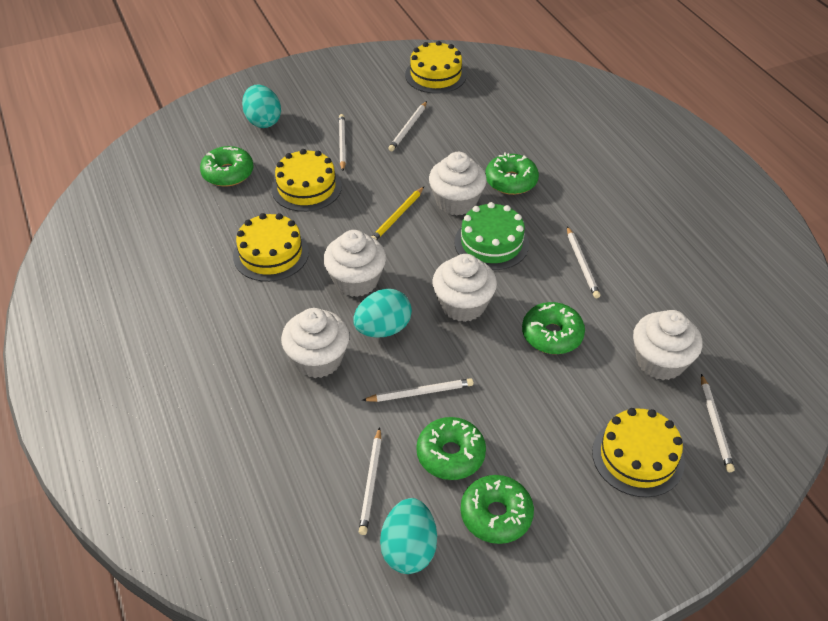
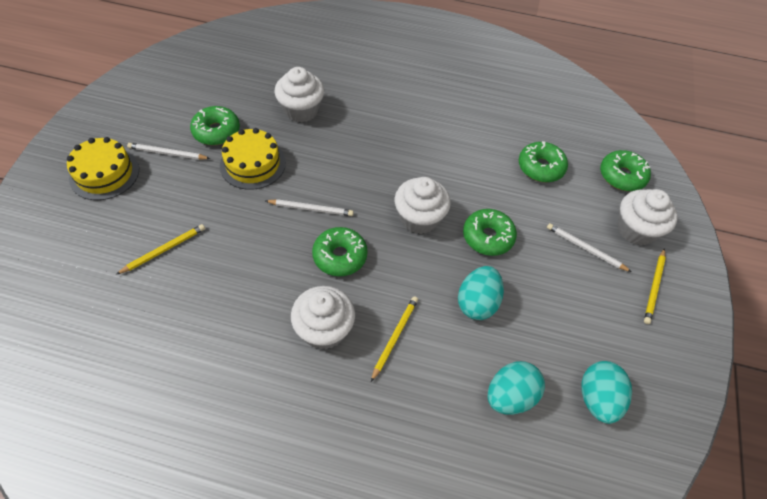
green cake: [454,202,529,270] = 1 -> none = 0
white cupcake: [281,308,349,378] [323,230,386,297] [429,152,487,215] [432,254,497,322] [633,310,702,380] = 5 -> [274,67,324,122] [291,286,355,350] [395,177,451,234] [617,189,678,246] = 4
white pencil: [339,114,346,171] [359,427,382,535] [362,378,473,402] [388,101,427,151] [567,226,600,298] [701,374,735,472] = 6 -> [127,143,211,160] [265,199,354,216] [547,223,632,272] = 3
yellow cake: [233,213,309,282] [271,149,342,212] [405,41,467,94] [592,408,685,497] = 4 -> [67,137,139,200] [220,128,286,190] = 2
yellow pencil: [371,187,424,240] = 1 -> [116,224,205,275] [371,296,418,382] [644,248,666,324] = 3

